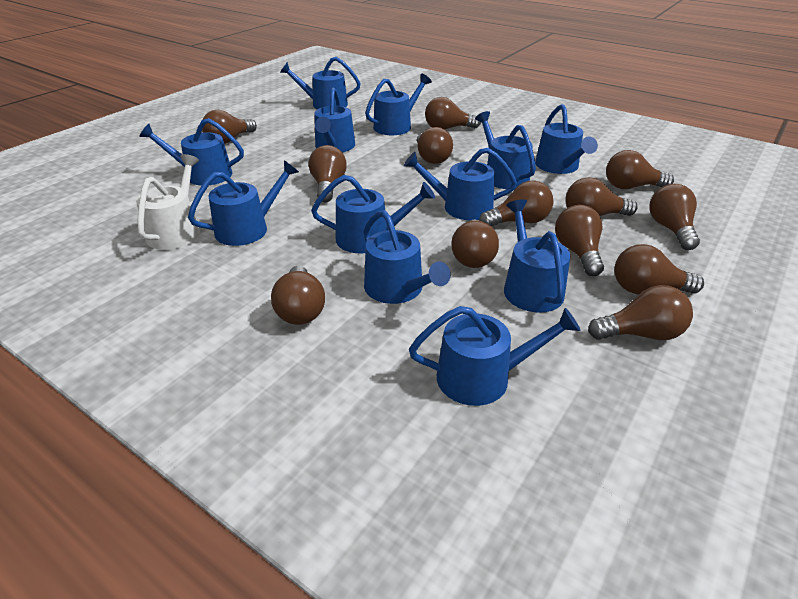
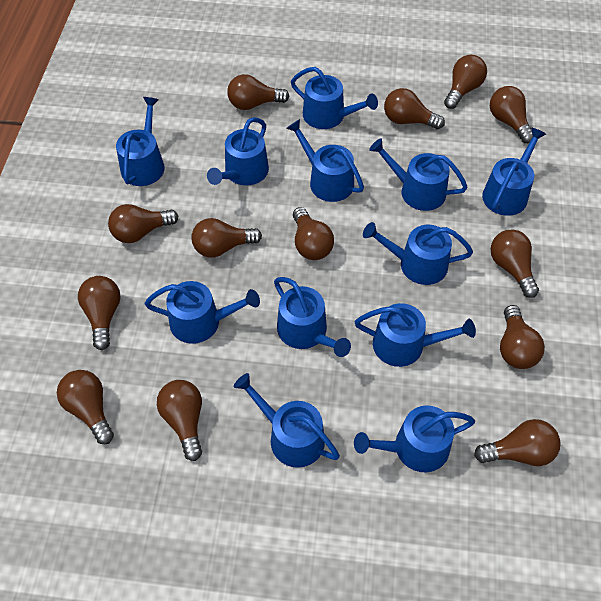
white watering can: [136,154,200,250] = 1 -> none = 0

